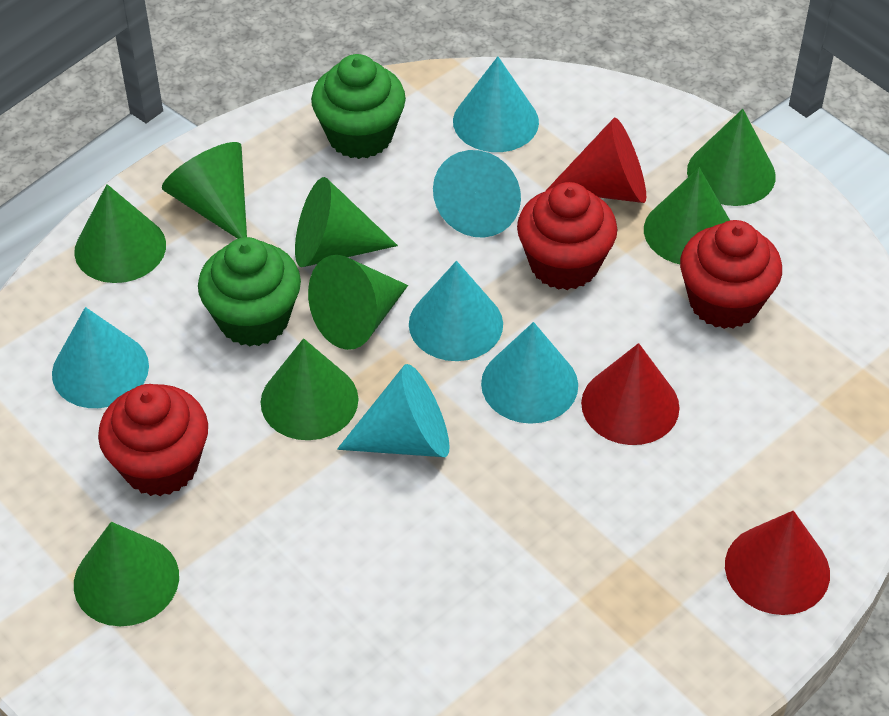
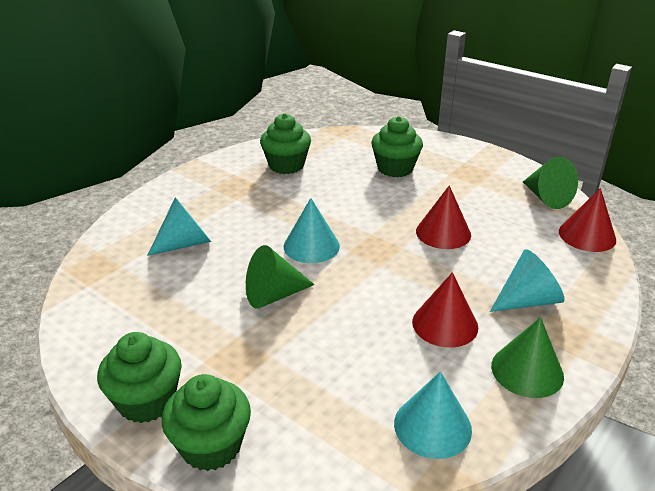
green cone: [74,184,166,283] [74,522,179,626] [162,142,247,239] [261,338,358,440] [295,177,398,267] [308,255,408,350] [644,167,730,264] [687,109,776,206] = 8 -> [246,245,315,309] [491,317,564,398] [523,157,578,209] = 3
green cupcake: [198,237,301,346] [311,54,406,159] = 2 -> [97,332,182,423] [162,374,251,471] [260,113,311,174] [371,116,423,178] = 4
red cupcake: [98,384,208,496] [517,182,617,290] [680,220,782,329] = 3 -> none = 0
turquoise cone: [52,307,149,408] [337,364,449,457] [409,261,503,361] [433,150,521,237] [453,57,539,152] [481,322,578,424] = 6 -> [147,197,211,256] [284,198,340,263] [394,371,472,459] [490,249,565,312] = 4

